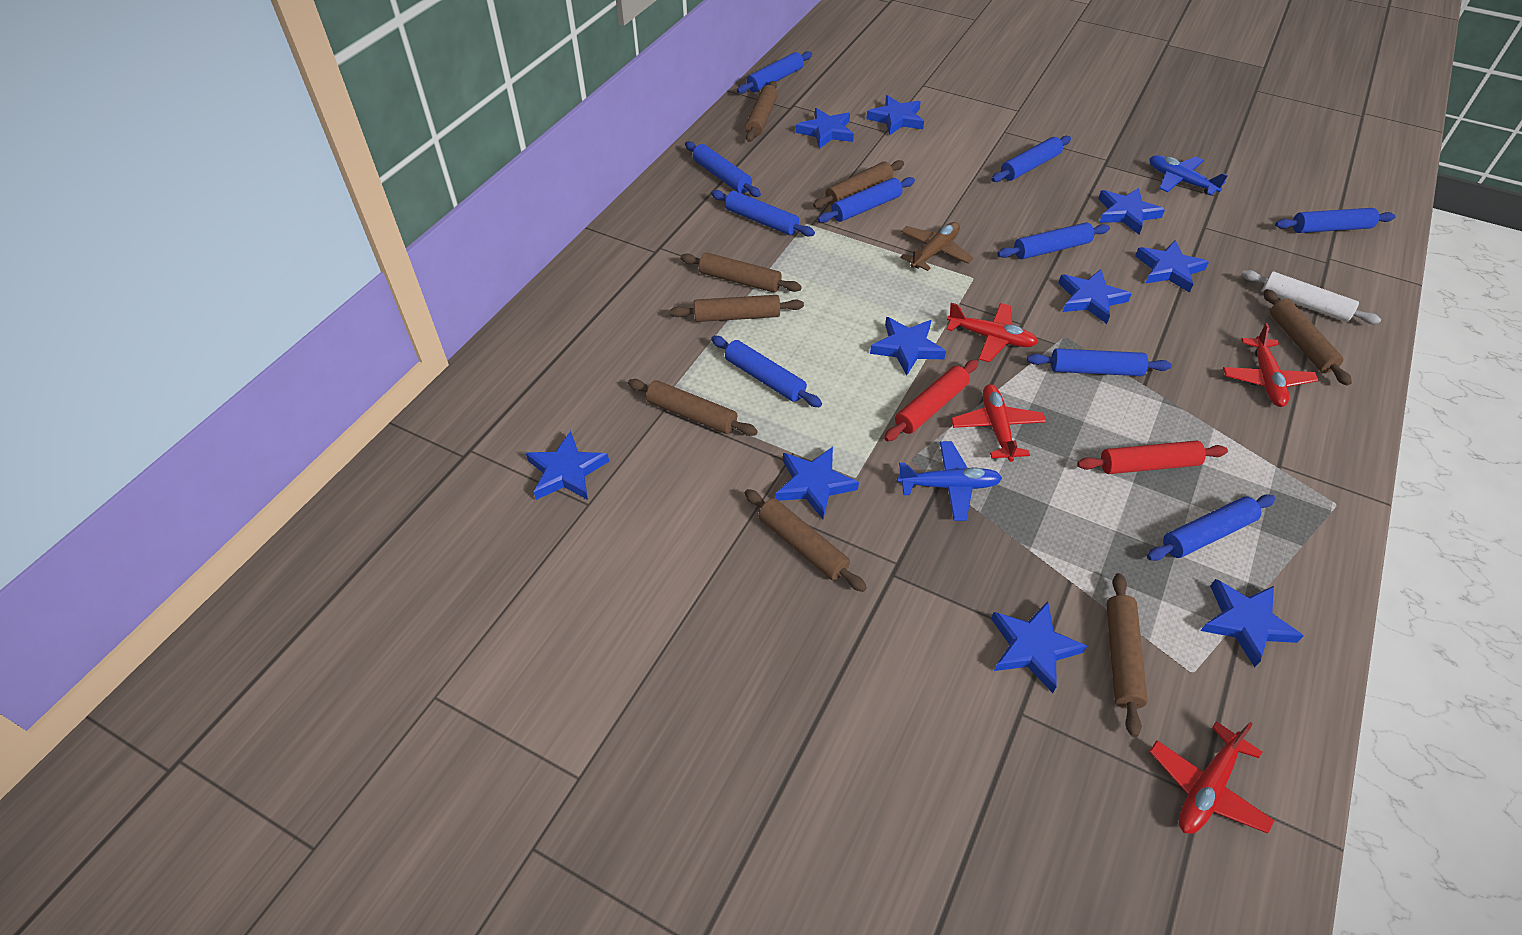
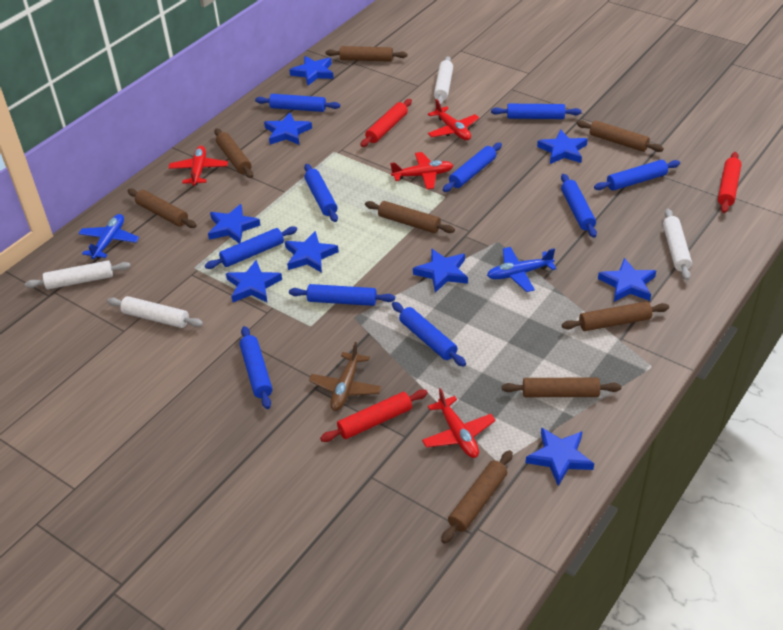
blue star: [526,431,609,500] [776,447,859,519] [796,108,854,149] [866,95,924,135] [870,317,946,376] [991,602,1087,693] [1058,269,1132,324] [1098,188,1165,234] [1135,240,1209,293] [1200,579,1303,667] = 10 -> [208,204,261,243] [226,260,282,303] [264,112,312,145] [285,231,339,273] [289,56,334,86] [413,249,468,293] [526,427,594,486] [537,129,588,164] [598,258,656,302] = 9
red rolling pin: [884,360,978,441] [1077,441,1228,474] = 2 -> [320,389,428,442] [360,99,412,147] [718,152,741,213] = 3
white rolling pin: [1242,270,1381,324] = 1 -> [25,260,131,289] [107,296,203,328] [434,56,453,105] [663,209,692,280] = 4

